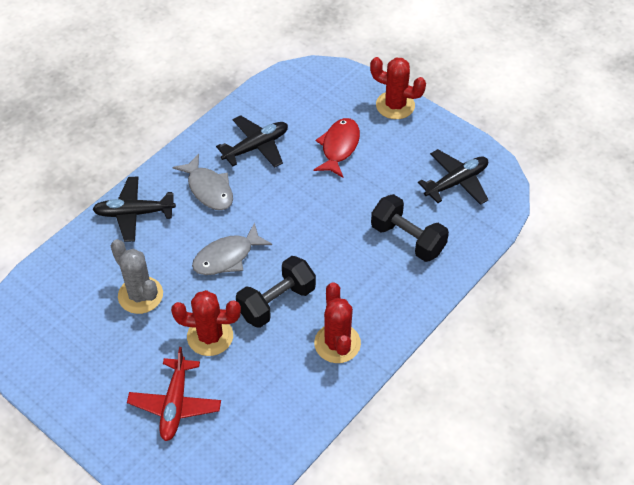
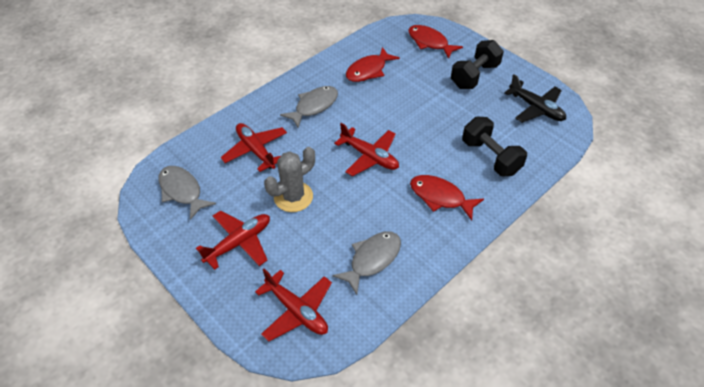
black plane: [92,176,176,242] [216,115,288,168] [418,149,489,205] = 3 -> [504,74,566,123] = 1
grey fish: [173,154,233,210] [192,223,272,275] = 2 -> [159,166,216,220] [280,86,338,128] [332,232,401,295] = 3
red cactus: [171,290,241,356] [314,282,361,363] [370,57,426,119] = 3 -> none = 0
red fish: [314,118,360,178] = 1 -> [346,47,400,82] [408,25,463,59] [410,175,484,220] = 3
red plane: [127,347,221,441] = 1 -> [196,210,270,270] [221,123,287,172] [255,269,332,341] [334,123,399,176] = 4

